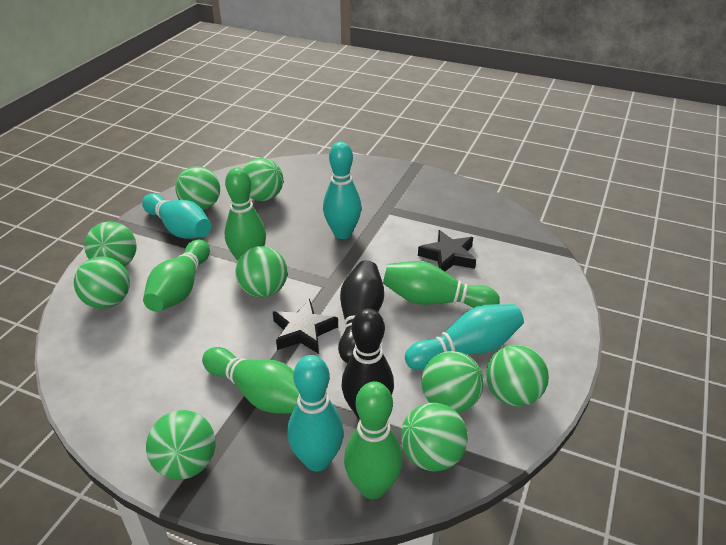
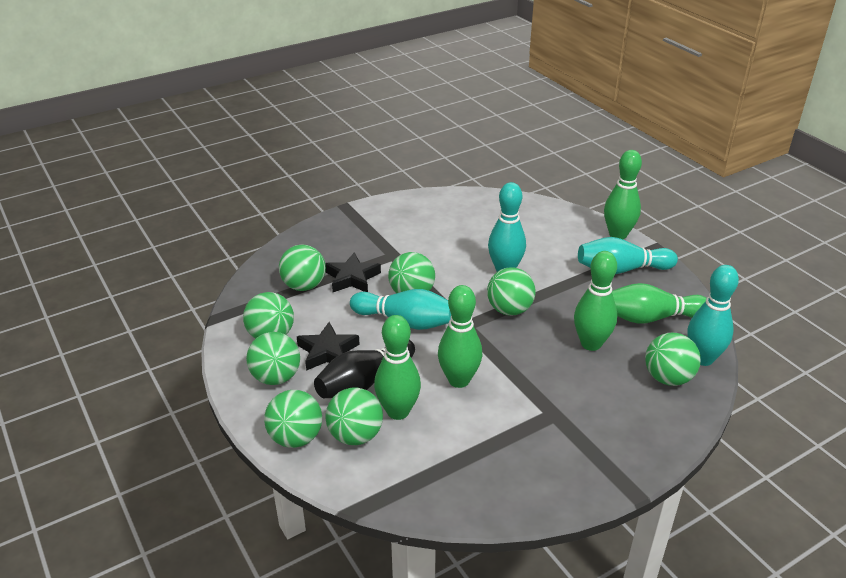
black bowling pin: [338,260,384,363] [341,308,394,420] = 2 -> [314,340,415,398] = 1
green ball: [74,257,130,309] [84,222,137,267] [146,410,215,480] [175,166,220,210] [235,246,287,298] [243,158,283,201] [401,403,468,471] [421,351,484,413] [486,345,549,407] = 9 -> [243,292,294,339] [246,332,300,385] [264,390,322,448] [279,245,326,291] [326,388,383,445] [388,252,435,293] [487,267,536,316] [645,333,701,386] = 8

